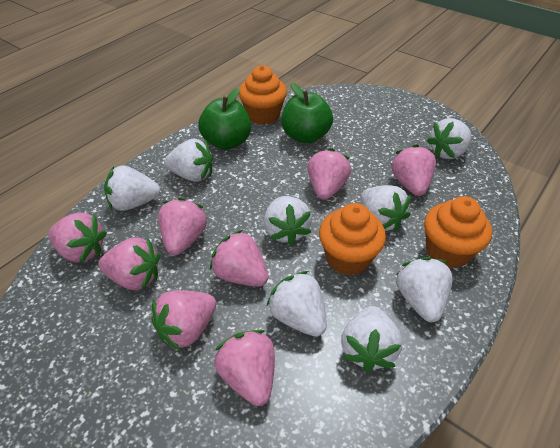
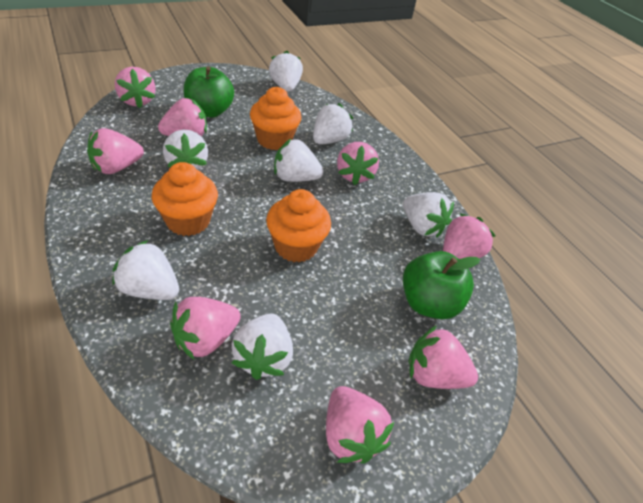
white strawberry: [104,165,160,211] [164,138,213,182] [264,196,312,246] [267,271,327,337] [341,306,402,372] [361,185,411,232] [395,257,452,322] [427,118,471,159] = 8 -> [112,240,179,300] [163,129,208,170] [232,313,293,380] [269,51,303,92] [274,139,324,182] [313,103,353,144] [403,192,454,237] = 7

